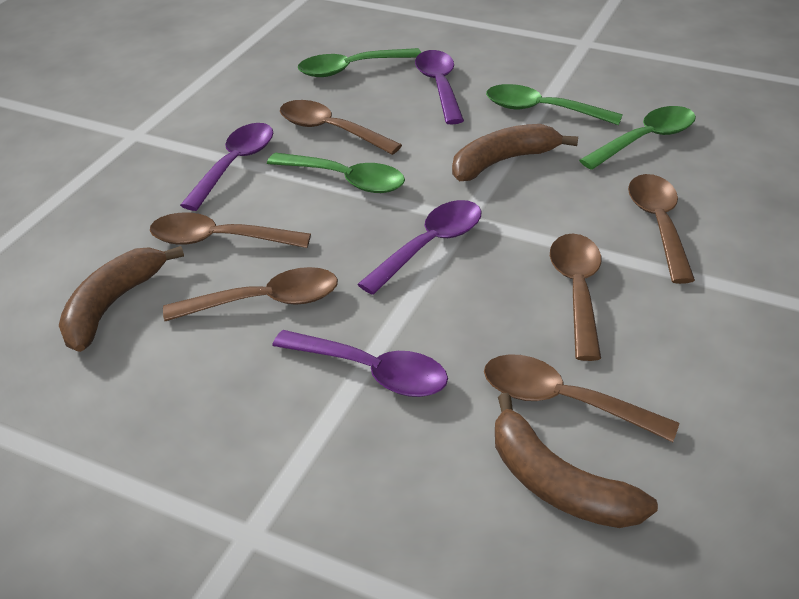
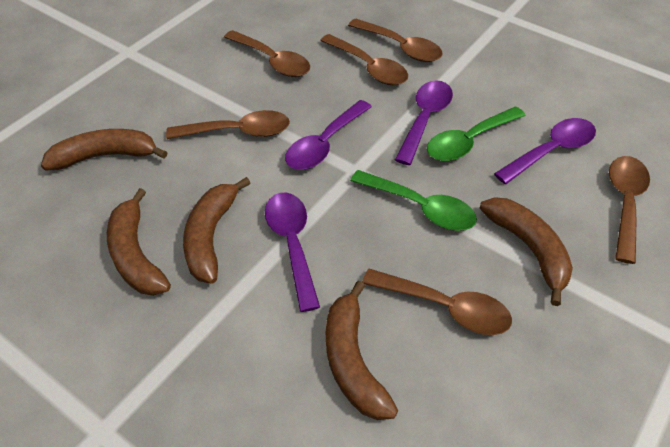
brown banana: [59,246,184,352] [452,124,578,181] [495,393,658,528] = 3 -> [41,129,168,170] [107,188,171,296] [183,177,250,284] [326,281,398,420] [479,197,573,306] = 5
green spoon: [267,153,405,193] [298,48,421,77] [486,84,623,125] [579,106,696,170] = 4 -> [350,170,477,231] [427,106,526,161] = 2

